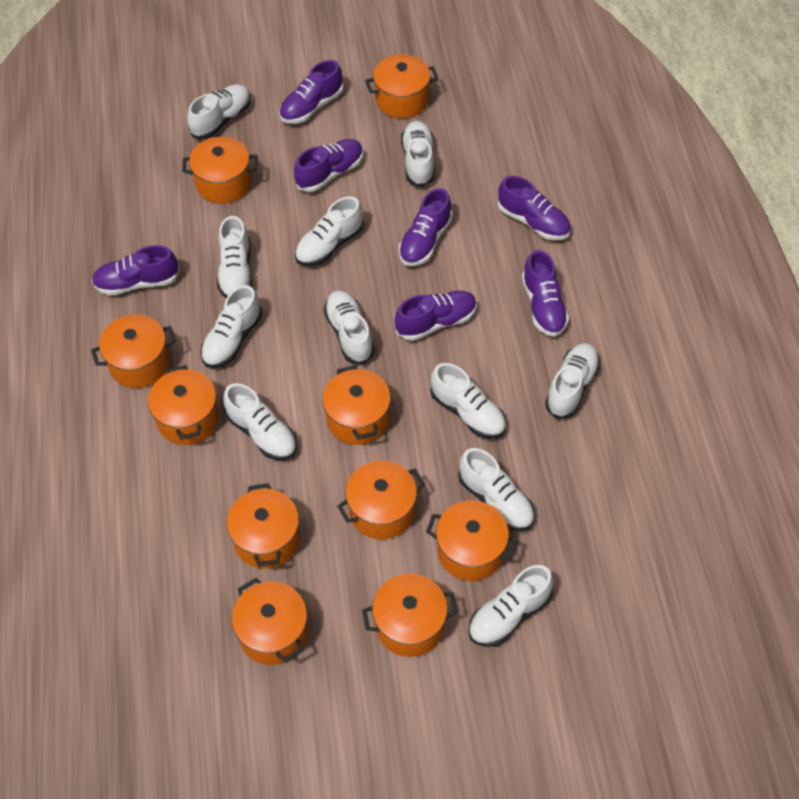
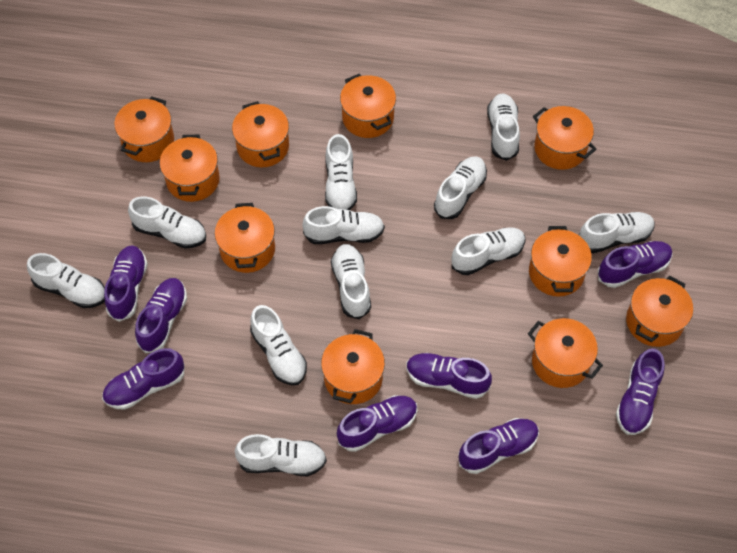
purple shoe: [92,245,180,296] [279,60,344,124] [294,139,363,192] [395,291,477,341] [399,188,453,266] [498,176,571,240] [522,250,569,337] = 7 -> [102,348,185,410] [104,245,148,322] [135,278,187,353] [337,395,417,452] [406,353,492,399] [458,418,539,474] [598,241,673,288] [616,348,665,435] = 8

